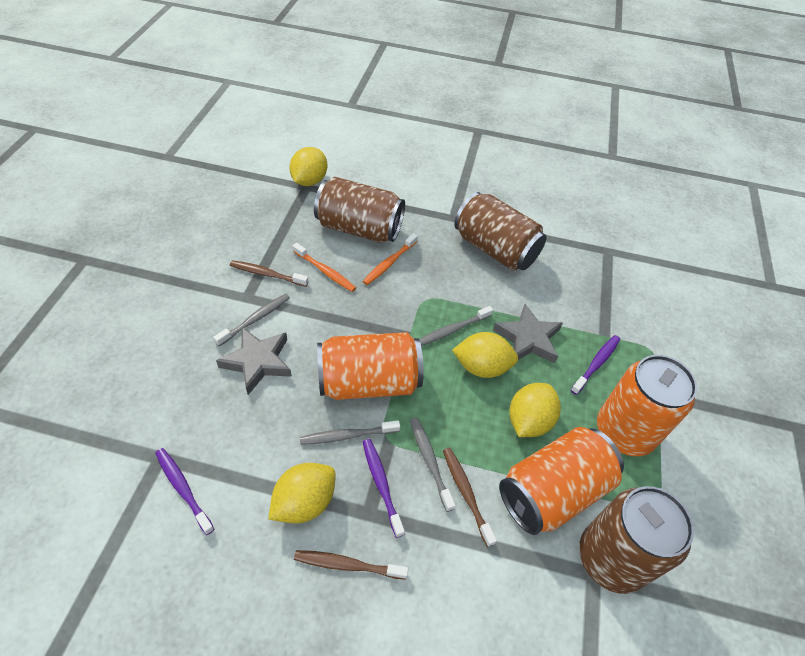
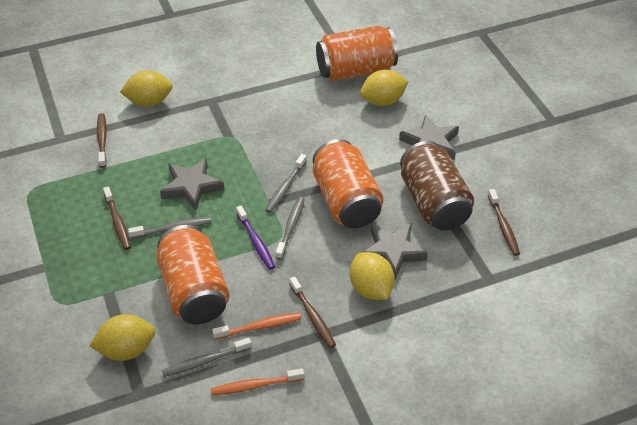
brown can: [314,177,405,242] [454,192,547,271] [579,486,694,594] = 3 -> [400,141,474,230] = 1
brown toothbrush: [230,260,309,287] [294,550,408,580] [443,448,497,547] = 3 -> [97,113,107,168] [103,186,131,250] [289,277,336,348] [488,189,520,256] = 4
grey star: [216,327,292,395] [493,304,563,363] = 2 -> [160,158,224,211] [363,223,428,279] [399,115,459,160] = 3
purple toothbrush: [155,448,215,535] [363,439,405,538] [571,335,620,395] = 3 -> [236,205,275,270] = 1

